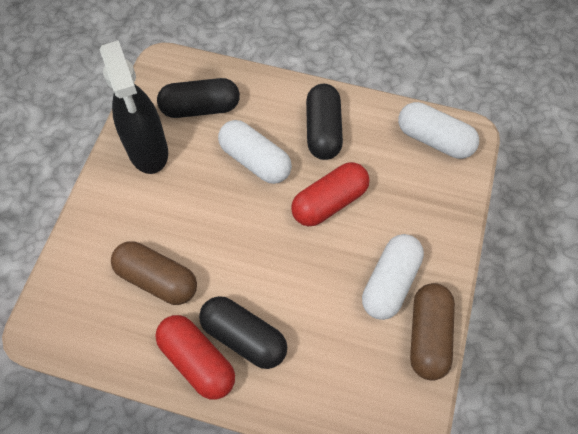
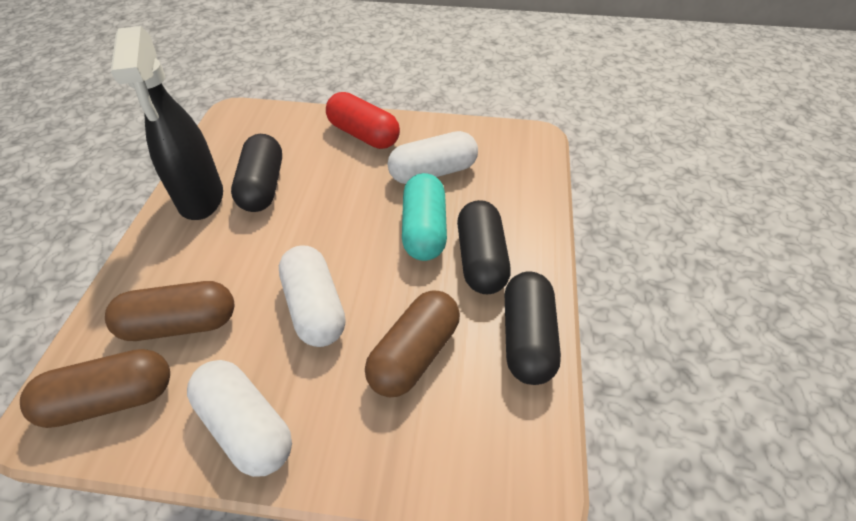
brown capsule: [111,241,197,305] [410,283,455,381] = 2 -> [20,349,170,428] [105,281,234,341] [365,290,460,397] = 3
red capsule: [155,315,235,400] [291,162,369,226] = 2 -> [326,92,400,149] = 1
turquoise capsule: none = 0 -> [402,173,447,261] = 1

